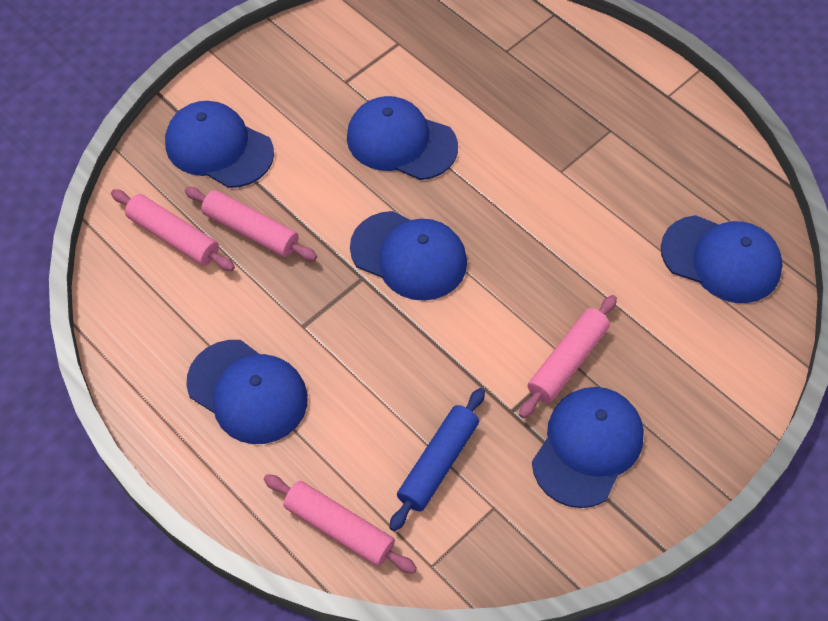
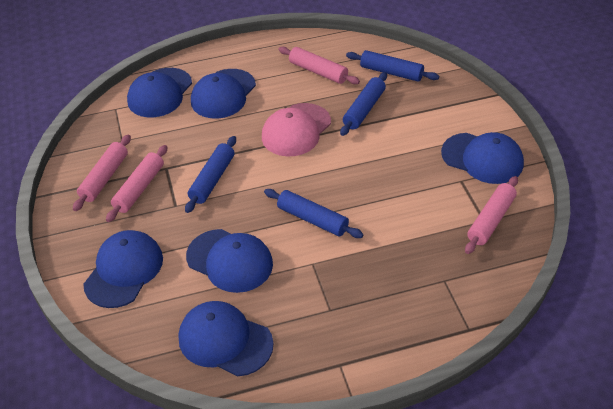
blue rolling pin: [389,388,485,531] = 1 -> [185,136,236,213] [264,189,364,238] [340,72,387,136] [346,50,439,82] = 4
pink cap: none = 0 -> [262,103,331,157] = 1

